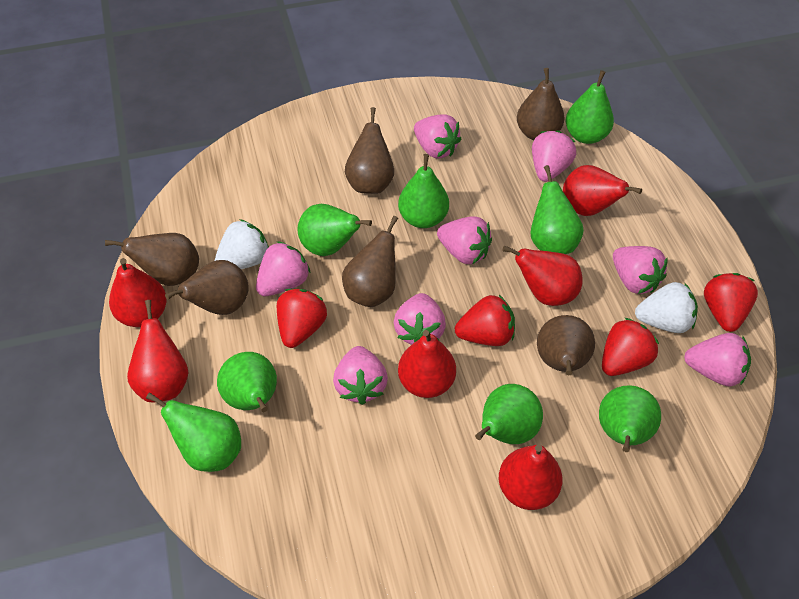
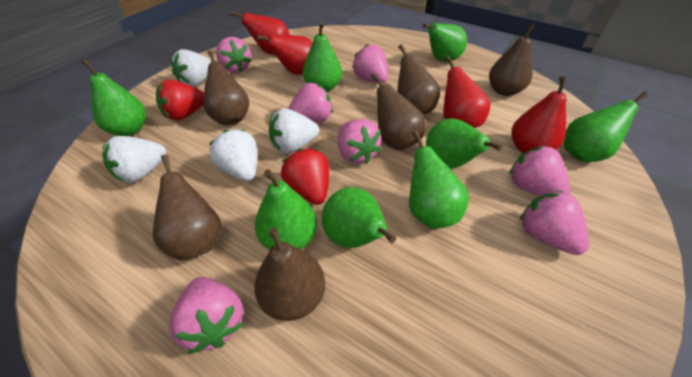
pink strawberry: [256,241,310,296] [333,346,388,405] [394,293,446,345] [414,114,461,159] [437,216,492,264] [532,130,576,182] [613,246,668,294] [684,333,751,387] = 8 -> [169,277,244,354] [216,37,252,73] [288,83,333,123] [338,119,381,164] [352,44,388,83] [509,146,570,196] [520,191,589,255] = 7
red pear: [109,258,167,327] [127,300,189,402] [398,330,456,398] [499,445,562,510] [503,246,583,306] [563,165,642,216] = 6 -> [231,11,290,54] [256,35,312,75] [443,56,490,128] [512,76,566,153] = 4
red strawberry: [277,289,327,348] [455,295,515,346] [602,318,659,376] [704,273,758,332] = 4 -> [156,79,204,121] [281,148,329,205] = 2
white strawberry: [215,219,269,269] [635,282,698,333] = 2 -> [103,136,166,183] [170,49,212,87] [209,130,257,181] [269,108,319,153] = 4

